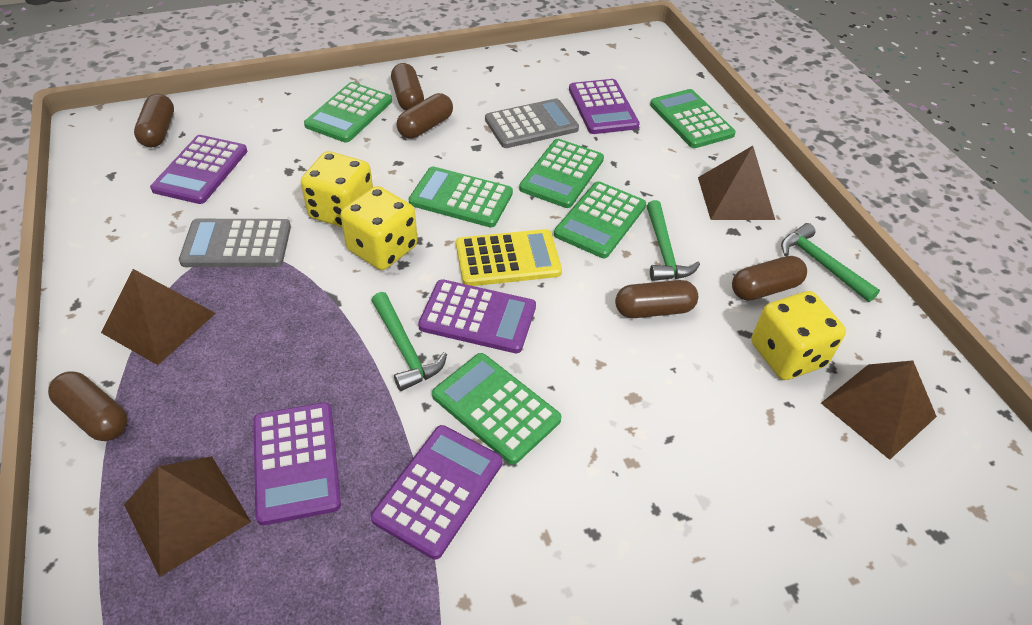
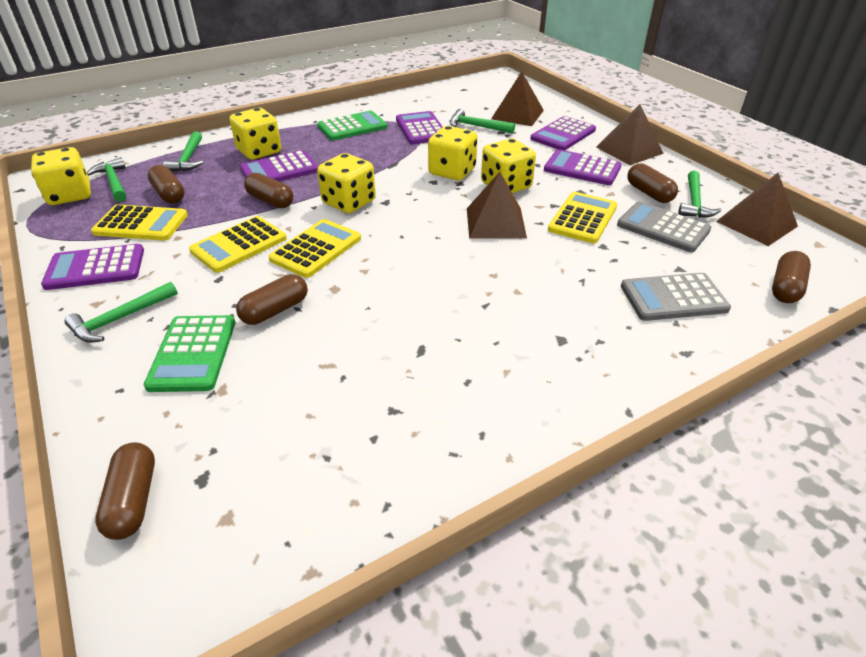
green calculator: [304,82,392,142] [409,167,513,227] [432,353,562,465] [519,139,604,208] [554,181,646,258] [650,89,736,148] = 6 -> [144,315,235,392] [317,111,388,141] = 2
green hammer: [372,292,447,391] [647,200,700,281] [781,223,880,302] = 3 -> [64,282,178,343] [87,157,126,202] [163,132,203,172] [450,109,515,134] [678,171,721,218] = 5
yellow calculator: [456,229,562,286] = 1 -> [91,205,188,241] [189,216,287,273] [269,219,361,278] [548,192,617,244] = 4
yellow dice: [301,151,373,227] [340,186,418,270] [751,291,846,380] = 3 -> [31,147,91,205] [229,108,281,160] [317,153,375,213] [428,126,478,180] [481,138,536,193] = 5

